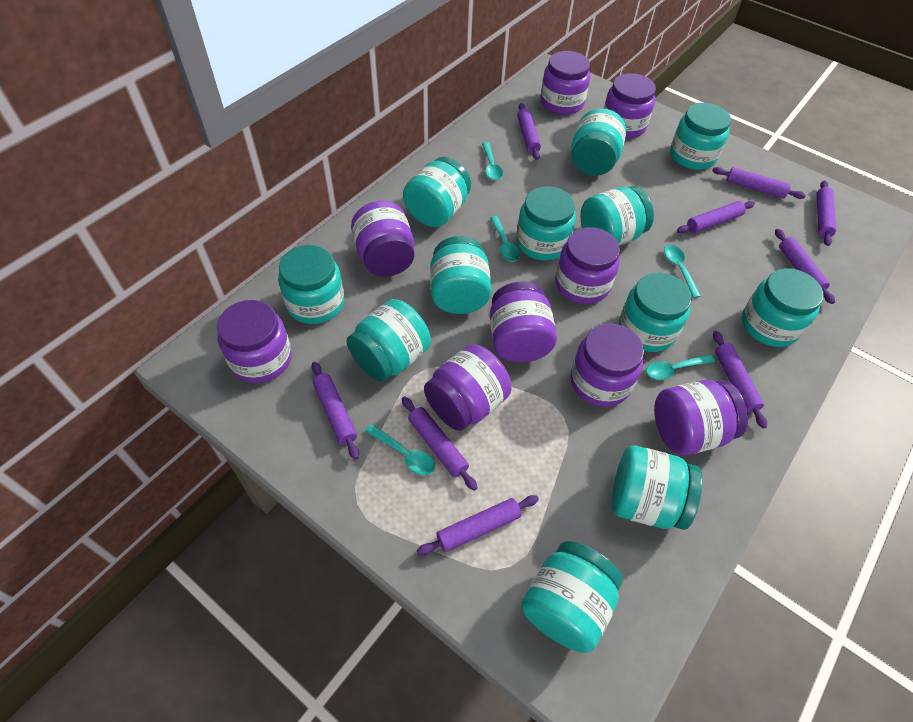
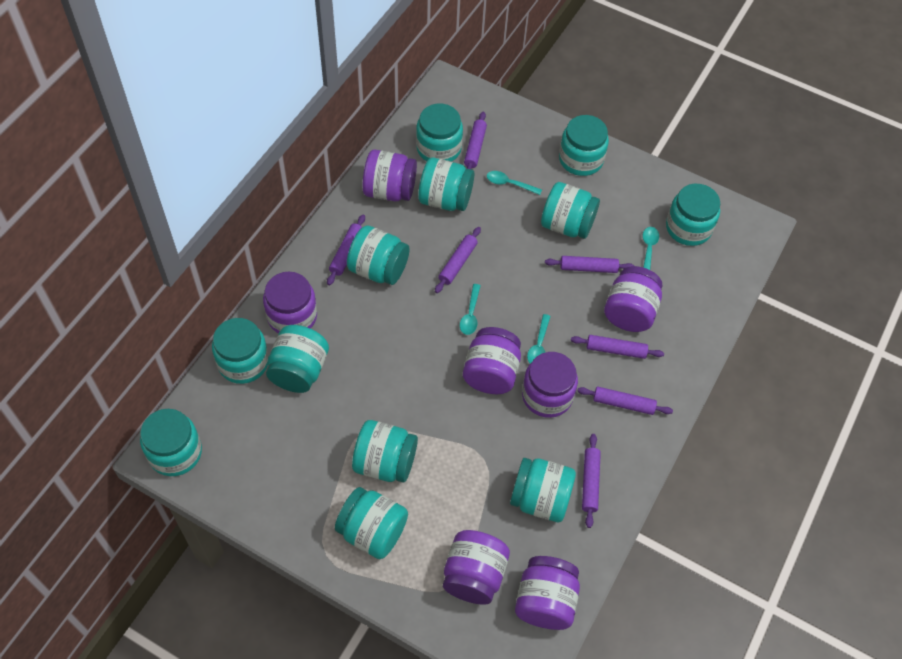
purple jar: [217,300,292,383] [351,201,414,277] [424,344,512,431] [490,281,557,363] [541,51,590,115] [555,227,620,304] [570,324,644,407] [604,73,656,139] [654,380,748,455] = 9 -> [263,272,317,334] [363,150,417,201] [443,530,510,605] [463,327,521,394] [515,556,580,630] [522,352,578,418] [604,266,663,332] = 7
purple rolling pin: [311,362,359,460] [402,396,477,491] [417,495,539,556] [517,103,541,160] [677,201,755,233] [712,167,806,199] [713,331,767,429] [775,229,835,304] [816,180,836,246] = 9 -> [327,215,365,285] [435,227,481,293] [464,111,487,170] [545,256,635,273] [571,335,664,359] [578,387,673,415] [582,434,601,528] = 7
turquoise spoon: [365,424,435,475] [482,142,503,180] [490,216,520,262] [646,354,715,380] [664,245,701,298] = 5 -> [460,284,481,335] [487,171,542,195] [527,314,551,364] [643,227,659,270] = 4

